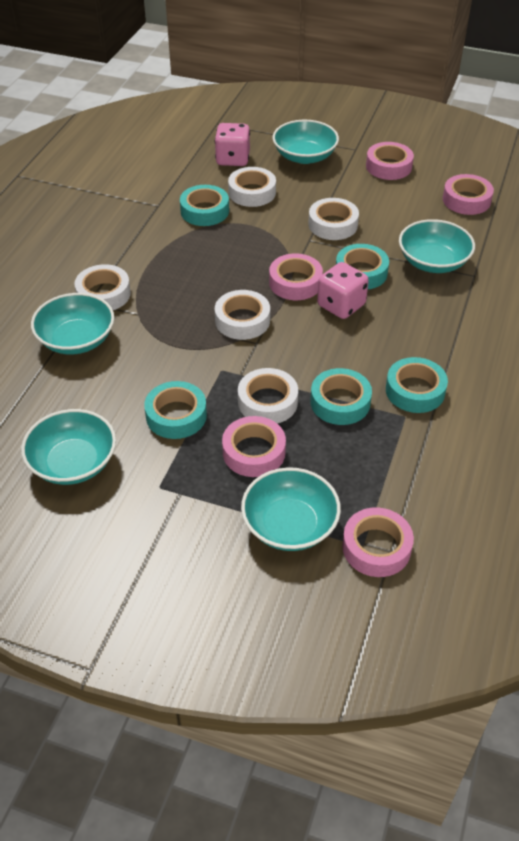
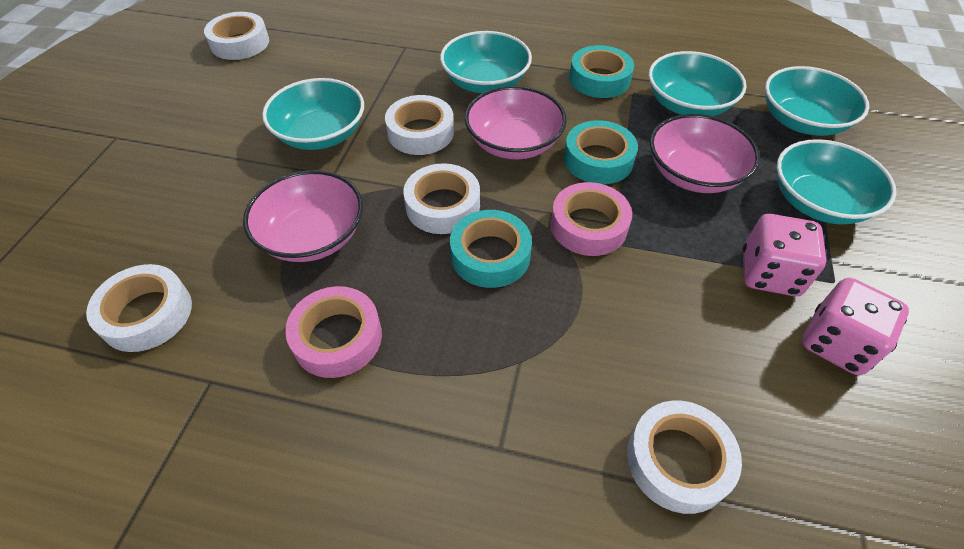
pink bowl: none = 0 -> [243,170,363,262] [465,86,567,159] [650,114,760,193] = 3
pink tape: [222,416,286,477] [269,253,323,300] [342,507,414,577] [366,142,414,180] [443,174,494,215] = 5 -> [285,286,382,378] [551,182,632,256] = 2
turquoise tape: [144,381,207,439] [180,185,229,226] [310,368,372,425] [336,244,389,289] [386,357,448,413] = 5 -> [450,210,532,288] [564,120,638,184] [569,45,634,98] = 3

